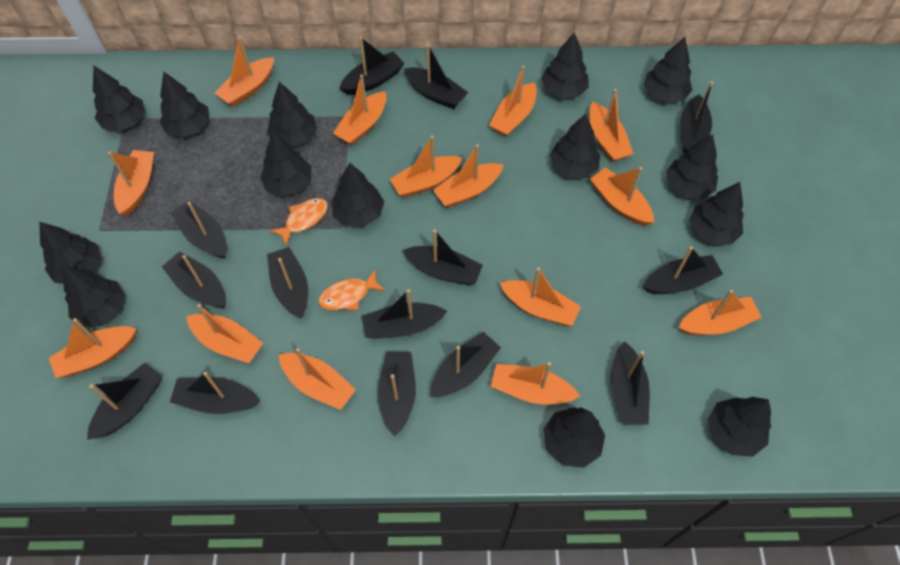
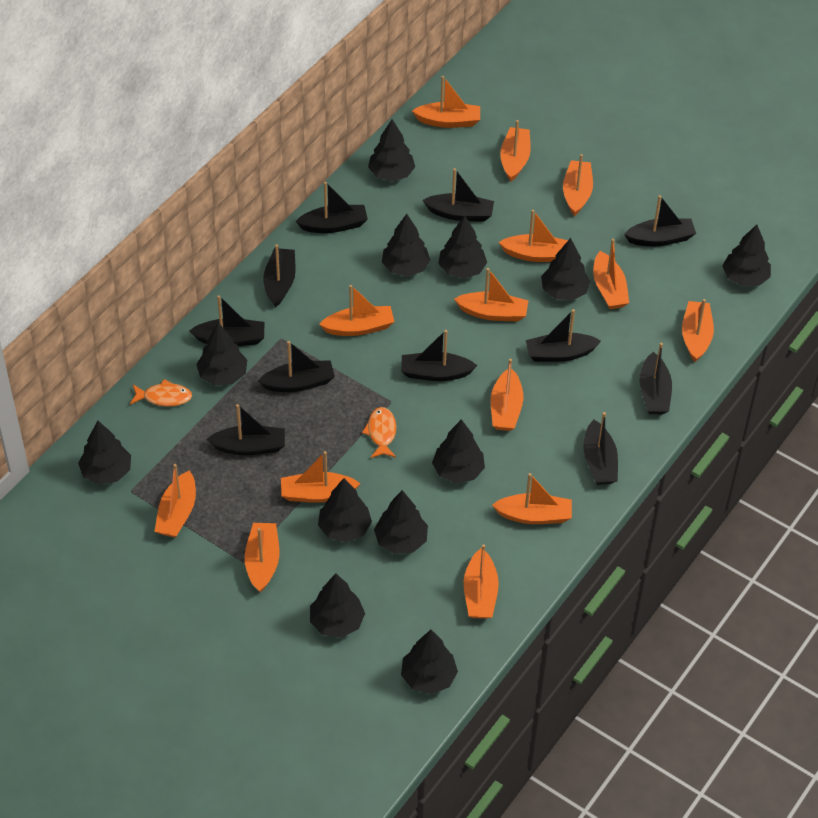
black boat: [87,363,162,440] [162,251,226,308] [170,372,260,414] [171,200,227,259] [267,247,308,319] [339,37,405,95] [362,289,447,339] [378,352,416,436] [402,229,483,285] [404,44,468,109] [430,332,501,397] [611,341,650,425] [643,246,723,294] [680,82,713,153] = 14 -> [189,295,264,346] [207,404,285,455] [258,341,335,392] [263,244,295,308] [295,182,368,233] [401,330,478,381] [423,168,494,222] [526,309,601,362] [583,412,618,485] [624,195,696,246] [639,343,672,414] = 11
black tree: [39,222,101,284] [63,266,125,327] [93,66,145,132] [160,72,210,138] [260,131,311,196] [267,82,317,147] [332,163,384,227] [541,32,589,99] [544,407,605,468] [550,114,600,178] [644,37,692,103] [666,134,718,199] [689,182,744,245] [708,397,771,457] = 14 -> [78,421,131,484] [196,322,247,386] [310,573,365,638] [318,478,372,542] [368,119,415,181] [374,490,428,554] [382,214,430,277] [401,630,458,694] [432,419,485,483] [438,216,487,279] [541,238,590,300] [722,225,771,286] = 12

